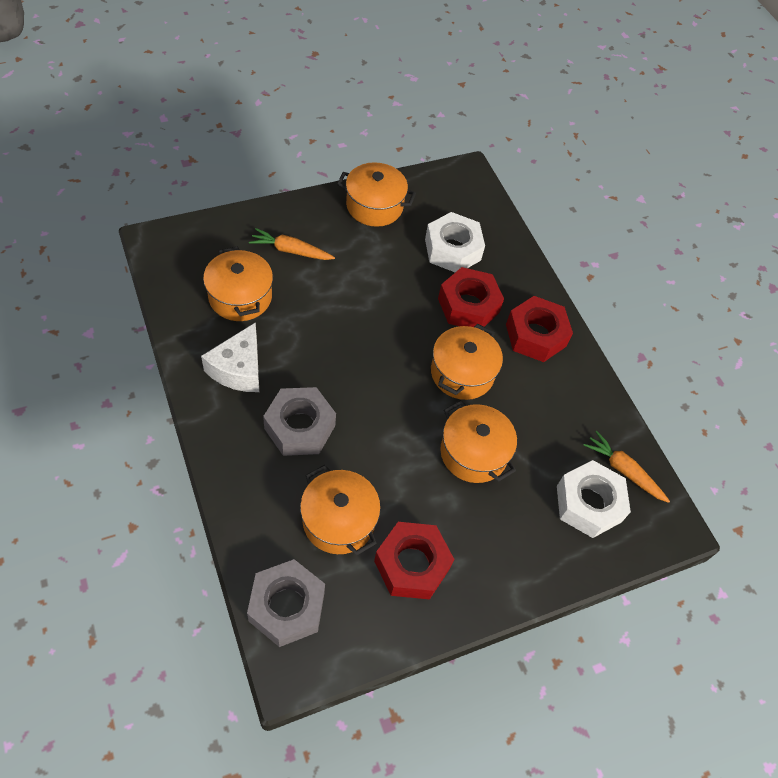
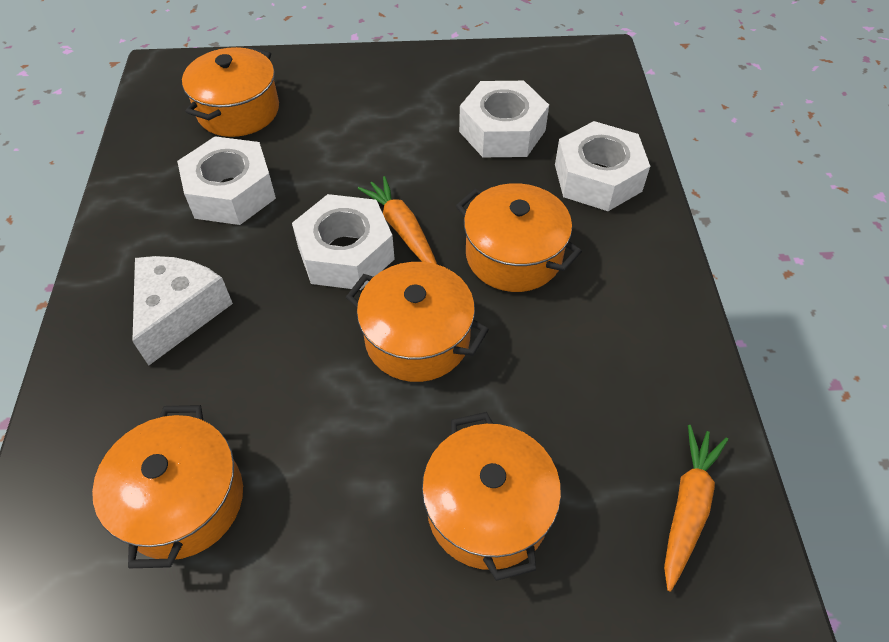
grey nut: [247,559,325,647] [263,387,336,456] = 2 -> none = 0
red nut: [374,522,454,599] [438,267,504,329] [506,296,573,362] = 3 -> none = 0
white nut: [425,212,485,272] [557,460,631,538] = 2 -> [177,136,276,225] [292,194,395,290] [459,81,549,157] [555,121,650,211] = 4

